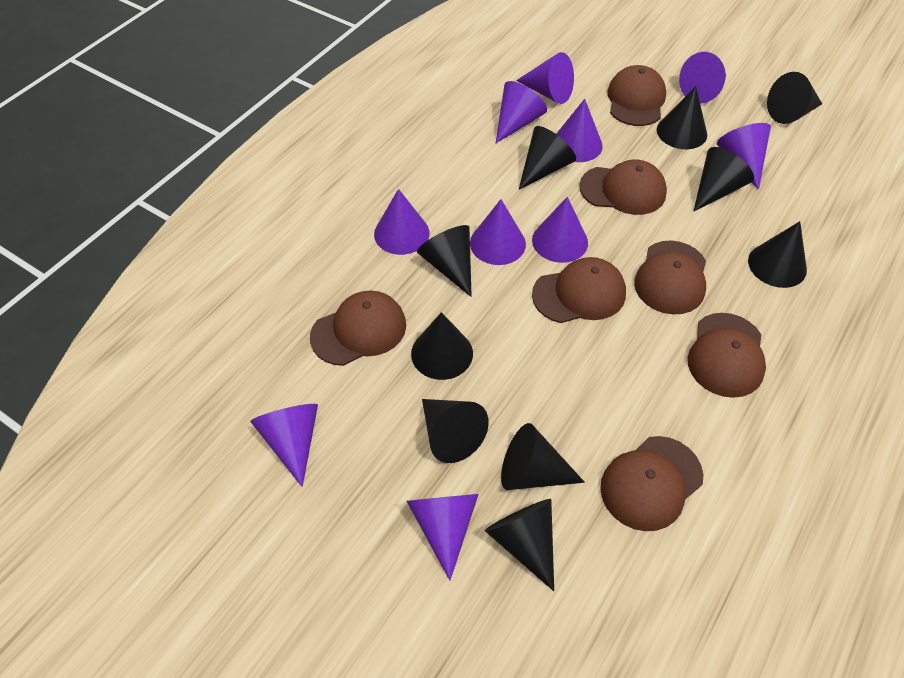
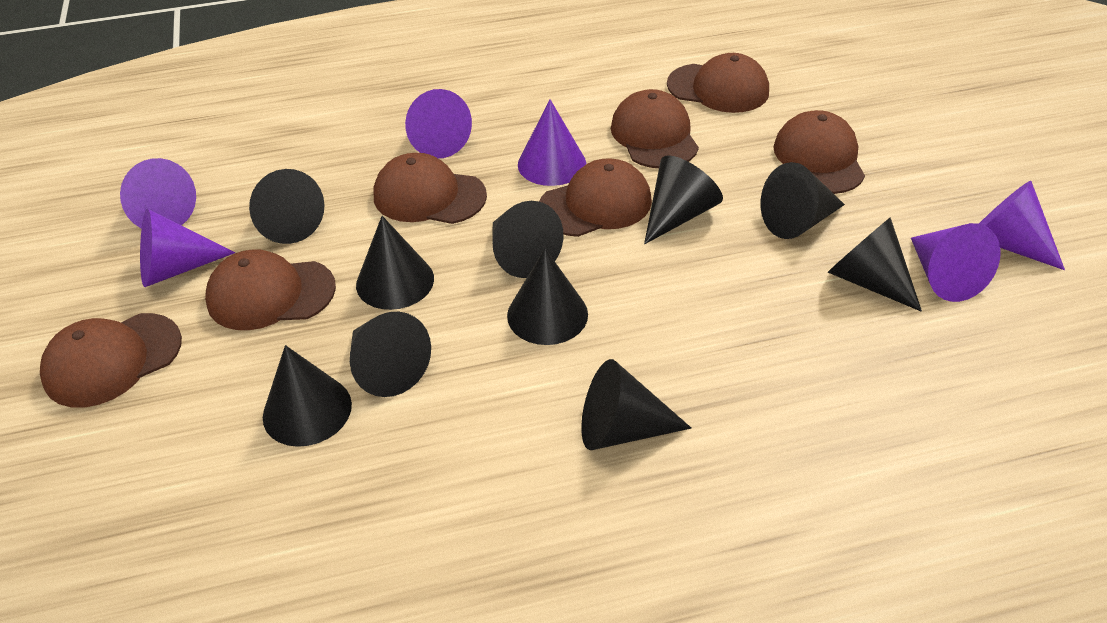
purple cone: [250,404,318,487] [374,189,430,255] [407,494,479,580] [470,199,526,265] [496,81,547,143] [516,52,574,104] [532,197,588,263] [556,99,603,162] [679,52,726,103] [717,123,771,190] = 10 -> [120,158,196,229] [140,209,235,287] [405,89,472,158] [518,100,586,186] [911,223,1001,302] [979,181,1065,270] = 6

